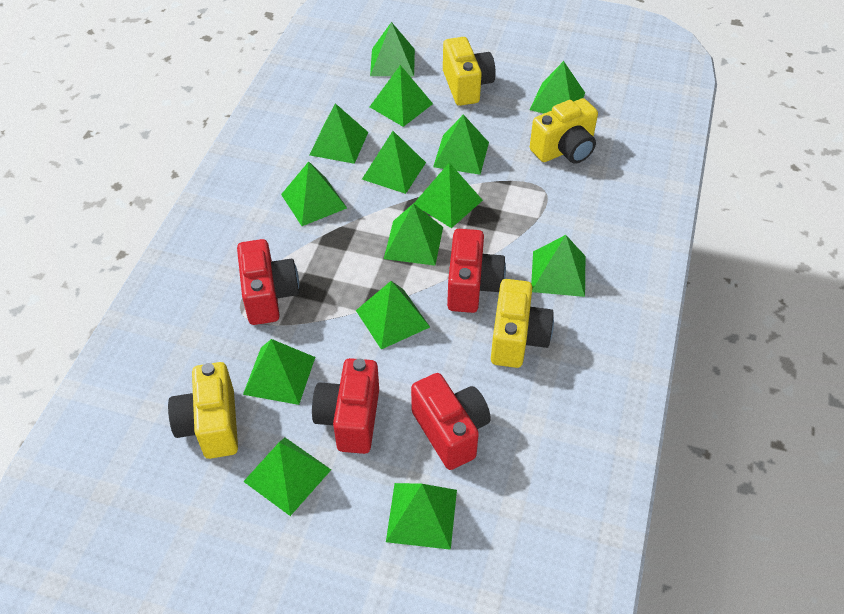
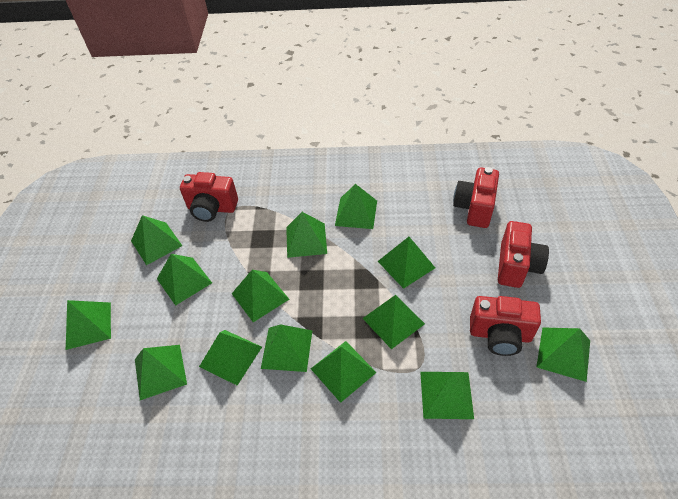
yellow camera: [168,362,238,459] [443,37,496,106] [491,279,554,368] [530,98,598,164] = 4 -> none = 0

